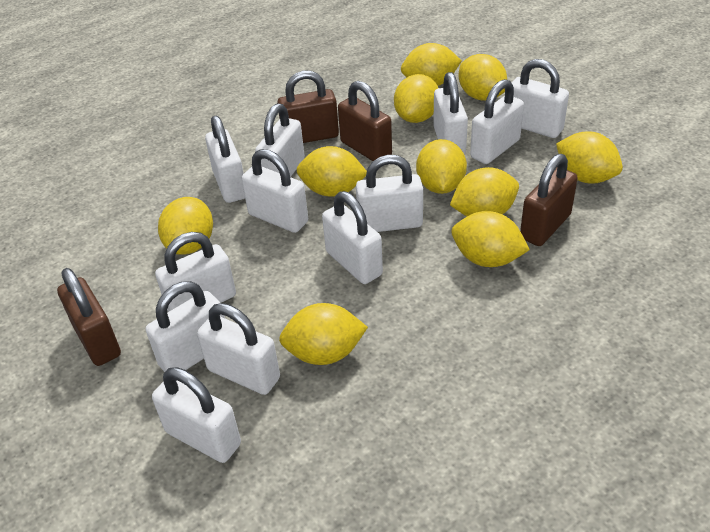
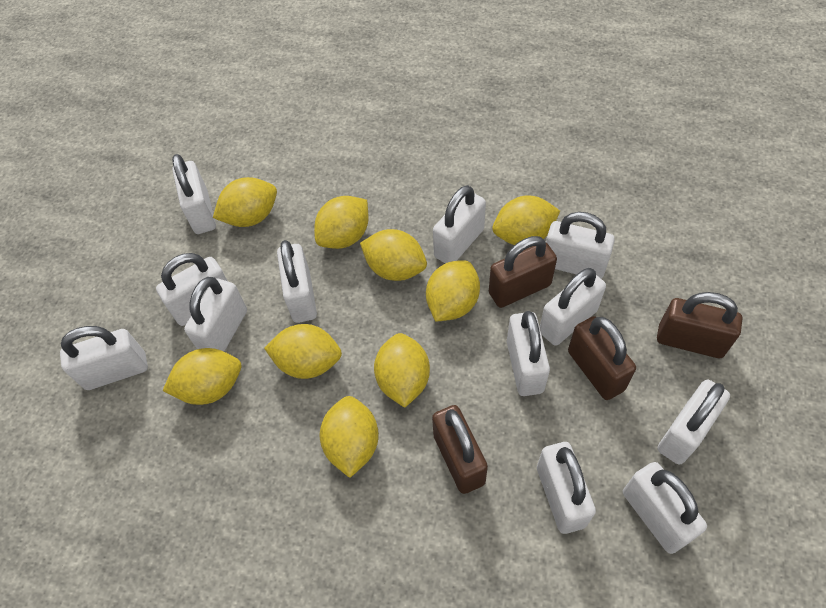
yellow lemon: [158,197,213,255] [279,303,368,365] [297,146,367,197] [394,74,438,123] [401,43,462,86] [416,139,467,194] [450,167,519,216] [451,211,530,267] [459,54,507,101] [556,131,623,184] = 10 -> [163,348,241,405] [213,177,277,227] [264,324,342,379] [314,196,369,249] [319,396,379,478] [360,229,427,281] [374,333,430,408] [426,260,480,322] [492,195,560,245] = 9

